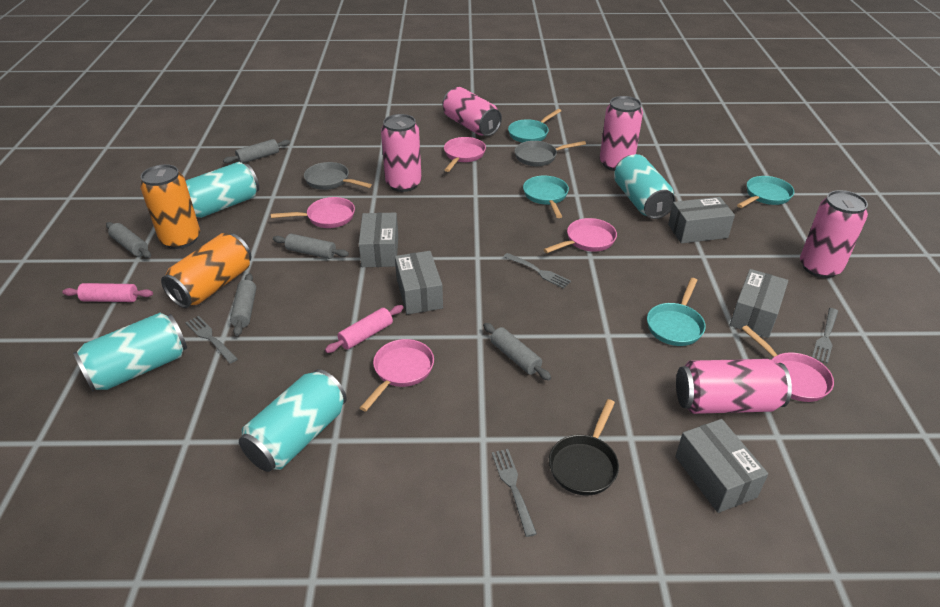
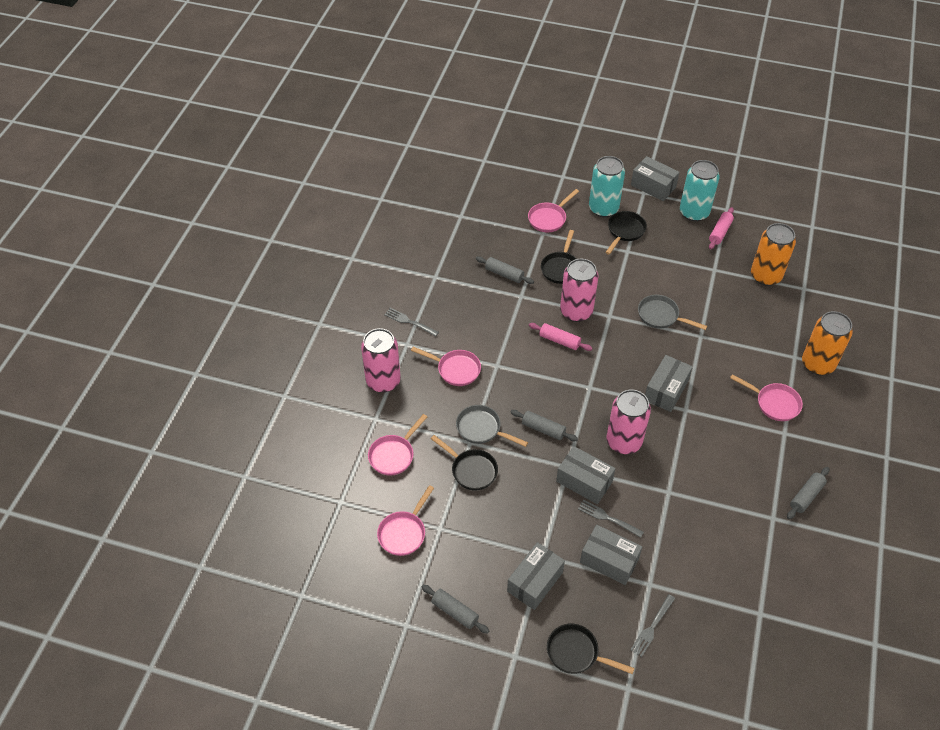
black pan: [549,399,619,495] = 1 -> [431,435,498,491] [541,230,577,284] [547,623,634,674] [605,211,647,255] = 4
grey fork: [185,316,238,364] [492,449,537,537] [503,253,571,289] [812,308,838,364] = 4 -> [384,308,439,336] [578,500,644,538] [630,594,675,657] = 3
grey rolling pin: [106,222,151,258] [223,139,290,163] [230,273,256,336] [273,234,349,259] [483,323,551,380] = 5 -> [422,585,489,634] [476,256,534,284] [510,410,578,441] [787,467,829,519] = 4
pink can: [381,114,422,192] [443,87,502,136] [600,96,643,171] [676,359,792,414] [800,190,868,278] = 5 -> [361,328,401,393] [560,259,598,322] [606,390,651,454] = 3
turquoise can: [73,313,187,392] [186,162,259,218] [239,369,347,472] [614,154,675,219] = 4 -> [589,156,625,217] [680,160,720,221] = 2
turquoise pan: [508,109,561,143] [523,175,569,218] [647,278,706,346] [737,176,794,208] = 4 -> none = 0

